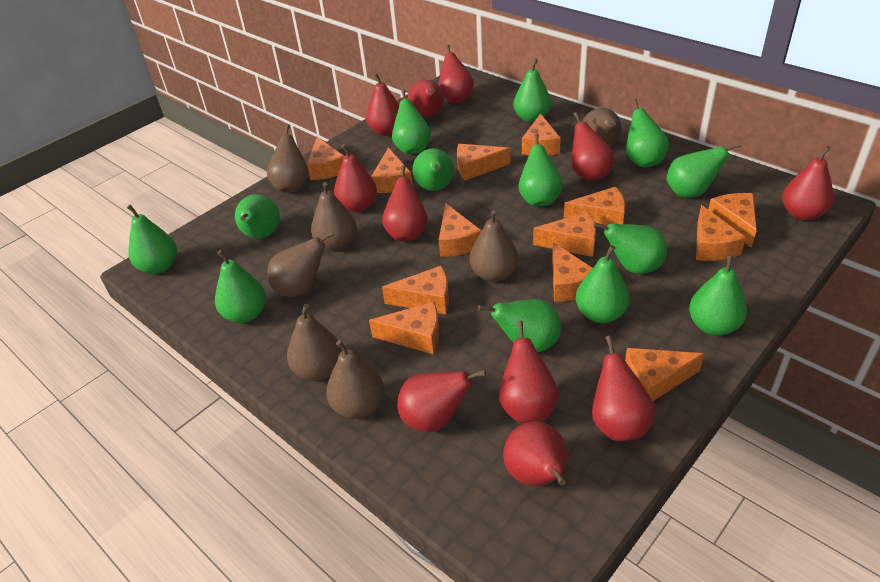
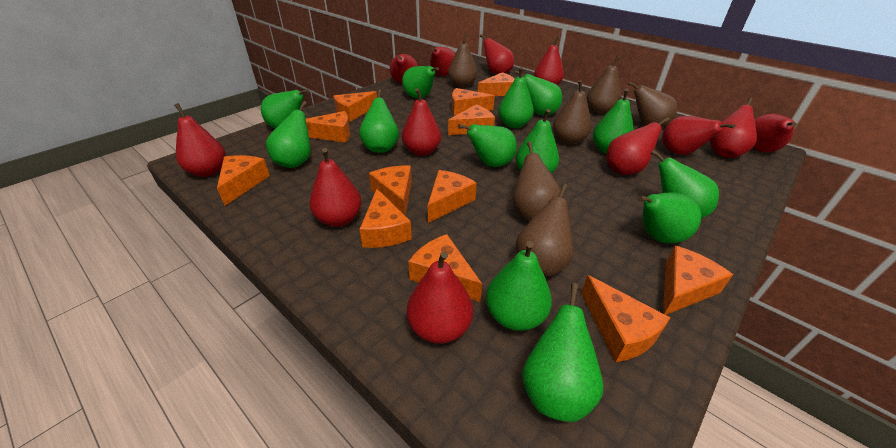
brown pear: [267,124,309,193] [267,231,334,297] [287,304,342,381] [311,182,357,251] [326,340,385,419] [470,210,518,282] [583,108,622,146] = 7 -> [448,34,477,88] [512,141,563,221] [516,184,573,276] [553,80,592,145] [587,56,621,115] [628,81,677,128] = 6
orange cheese: [307,137,344,180] [369,302,439,355] [371,148,412,193] [382,266,449,314] [439,204,482,257] [457,144,510,181] [522,113,561,156] [533,212,596,257] [552,242,592,302] [564,187,625,226] [625,348,704,401] [696,205,746,261] [708,193,757,248] = 13 -> [217,155,270,206] [306,111,350,143] [333,91,377,122] [359,189,412,248] [369,166,412,215] [408,234,482,302] [428,170,477,223] [448,104,495,135] [452,88,495,115] [478,72,515,96] [581,275,670,362] [663,246,733,315] = 12
red pear: [334,144,377,212] [366,73,399,136] [382,165,428,241] [397,370,486,432] [408,80,444,117] [438,44,474,103] [499,321,559,422] [503,421,567,486] [572,112,614,181] [592,336,655,441] [782,146,834,221] = 11 -> [174,103,225,177] [309,148,361,227] [390,54,418,84] [402,88,441,156] [407,251,473,344] [430,47,455,76] [480,34,514,75] [534,36,564,85] [606,117,670,175] [662,116,736,155] [710,98,757,158] [753,114,797,152] = 12

